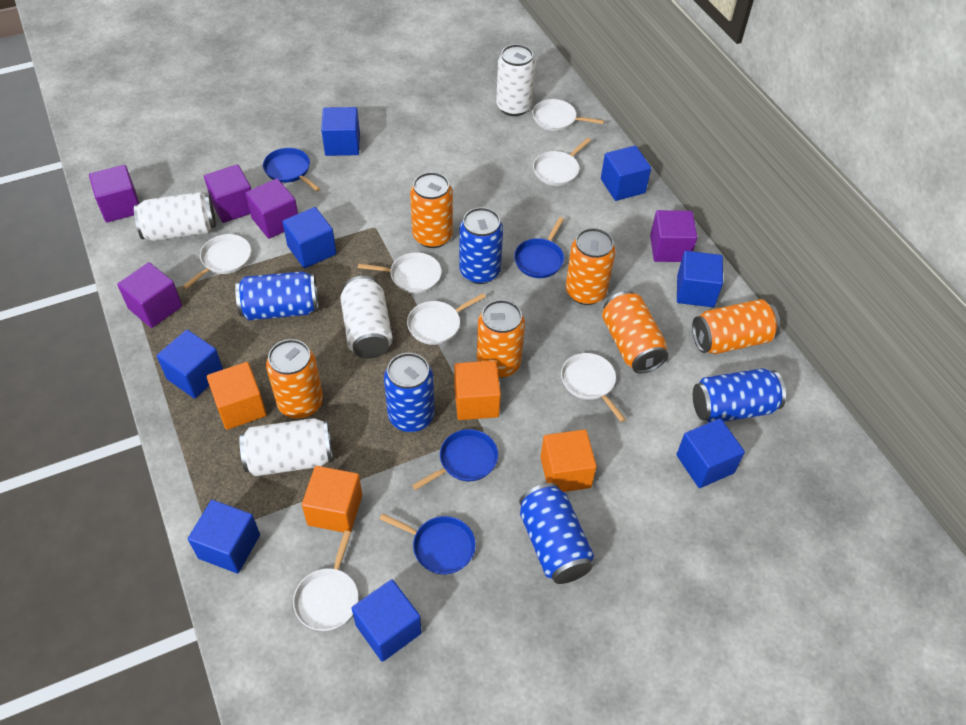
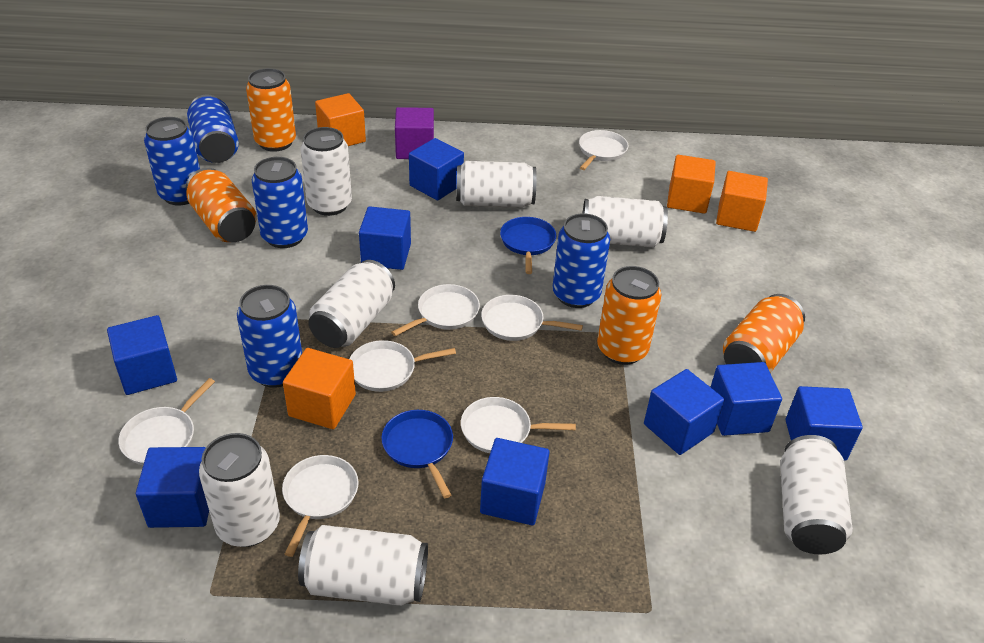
blue pan: [263,148,320,192] [380,513,476,574] [412,429,498,490] [514,217,564,278] = 4 -> [381,410,453,498] [500,217,556,274] = 2
orange can: [266,339,323,419] [410,172,453,248] [477,300,525,378] [566,228,616,305] [602,291,668,374] [692,299,780,354] = 6 -> [186,168,257,242] [246,68,296,152] [597,266,661,365] [723,294,805,373] = 4
purple cube: [89,165,140,222] [117,262,182,328] [204,164,251,223] [245,178,298,239] [650,210,697,262] = 5 -> [395,107,434,159] = 1
white can: [134,192,216,241] [239,418,333,476] [340,276,393,359] [496,44,535,116] = 4 -> [199,433,280,547] [298,525,428,606] [300,127,352,216] [309,260,395,348] [456,161,537,208] [583,196,668,247] [780,435,853,554] = 7

